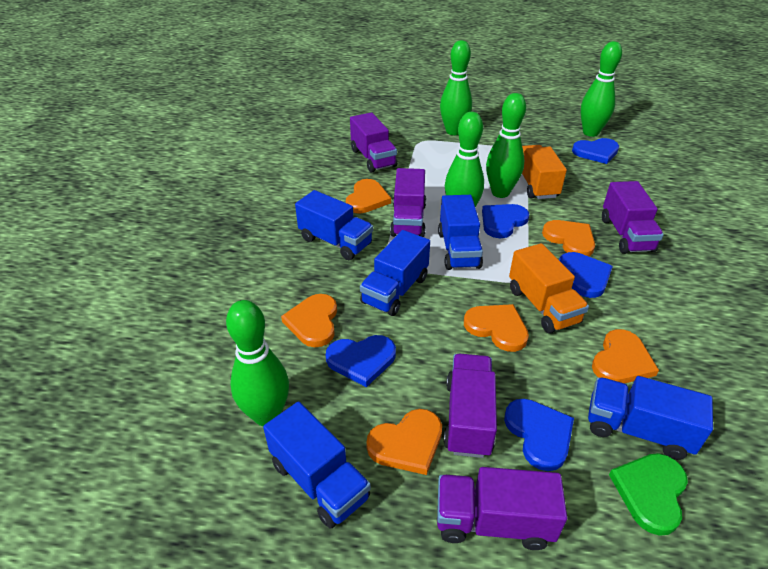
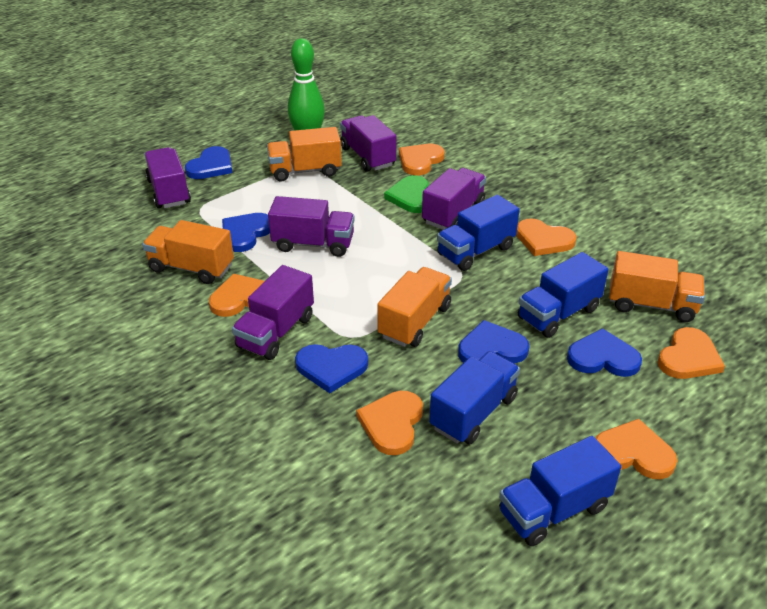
blue truck: [263,402,371,528] [295,190,373,260] [360,230,430,316] [438,195,483,270] [588,376,713,460] = 5 -> [429,351,520,444] [437,195,520,271] [499,436,621,546] [518,252,609,338] = 4
green bowling pin: [226,300,289,426] [440,40,472,135] [445,112,484,207] [486,93,526,198] [581,41,622,137] = 5 -> [288,38,325,130] = 1
orange truck: [509,243,589,333] [522,145,567,199] = 2 -> [142,220,234,284] [267,127,342,181] [377,267,452,347] [609,251,705,322] = 4

